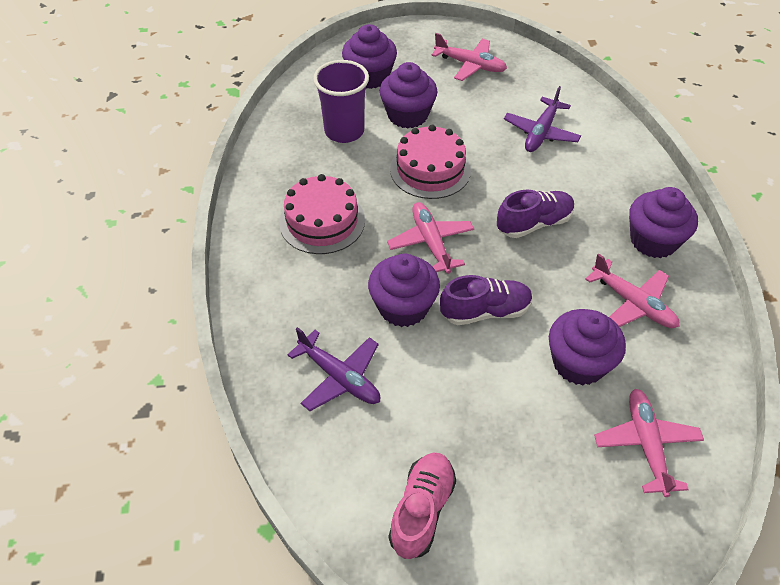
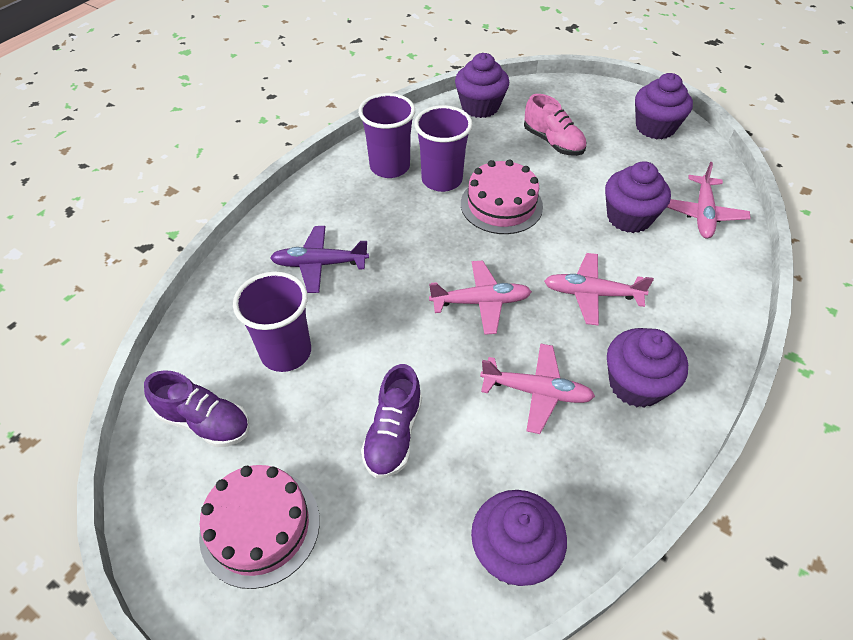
purple cup: [313,60,369,143] = 1 -> [233,271,311,372] [358,93,415,178] [414,105,473,192] = 3
purple plane: [287,327,380,411] [504,86,581,152] = 2 -> [270,226,369,293] = 1

